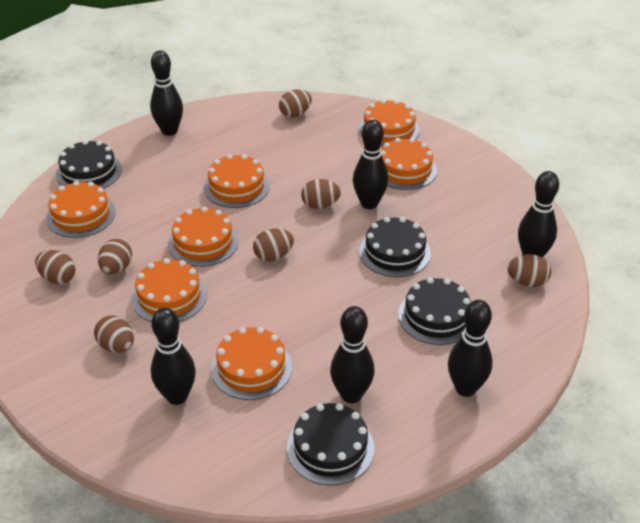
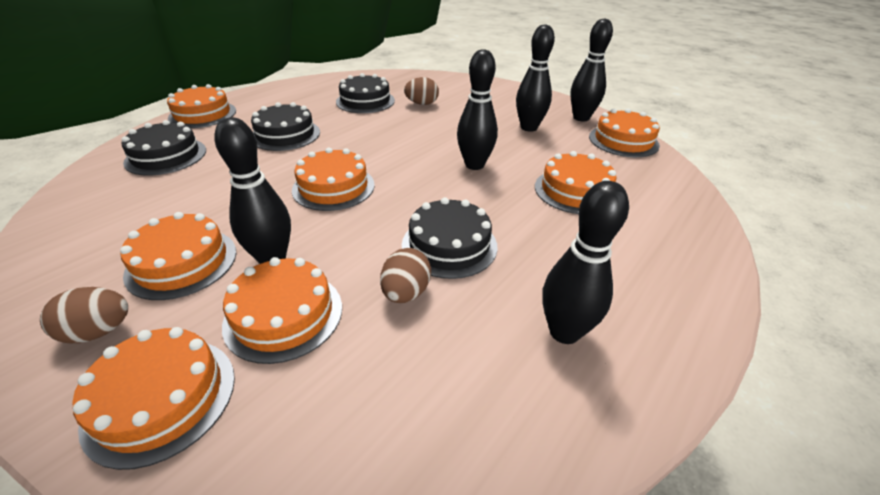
black bowling pin: [150,50,183,136] [151,308,196,405] [330,306,375,403] [353,120,388,209] [448,300,492,397] [518,171,559,257] = 6 -> [215,117,291,264] [457,49,498,170] [516,24,555,132] [542,181,629,344] [570,19,613,121] = 5
brown egg: [35,250,75,284] [94,315,134,353] [98,239,132,275] [253,229,294,261] [279,89,312,117] [301,179,341,209] [507,254,551,287] = 7 -> [40,287,128,343] [380,248,431,303] [404,77,439,105] = 3

